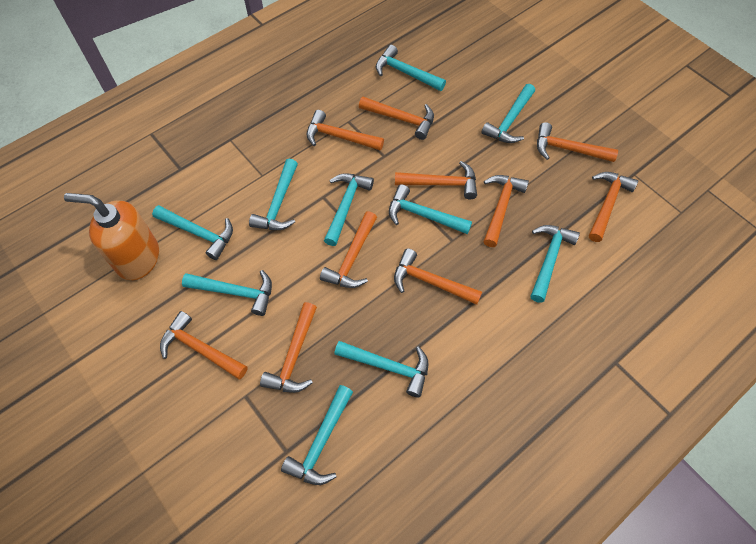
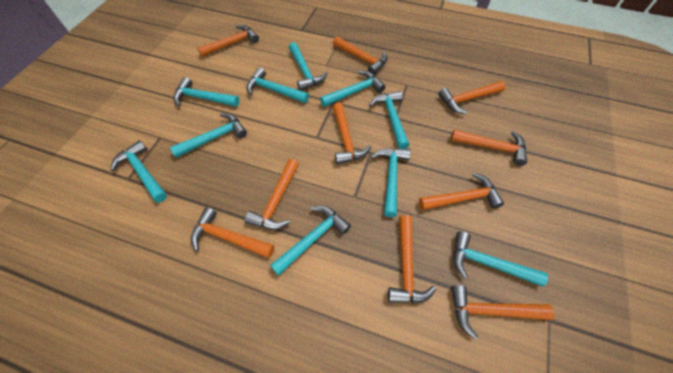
orange soap dispenser: [64,193,159,280] = 1 -> none = 0

